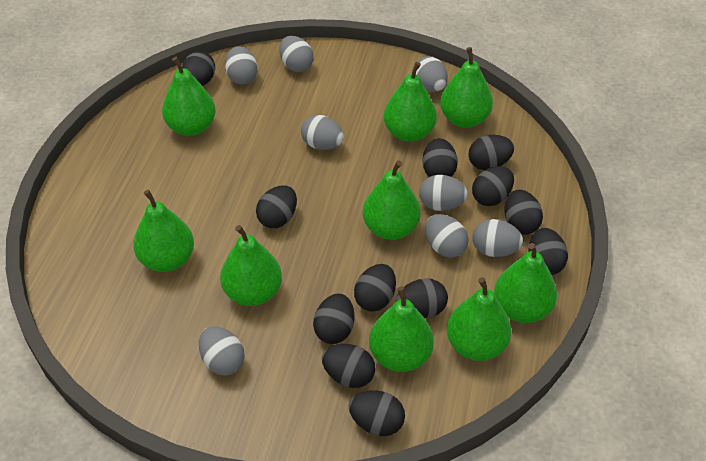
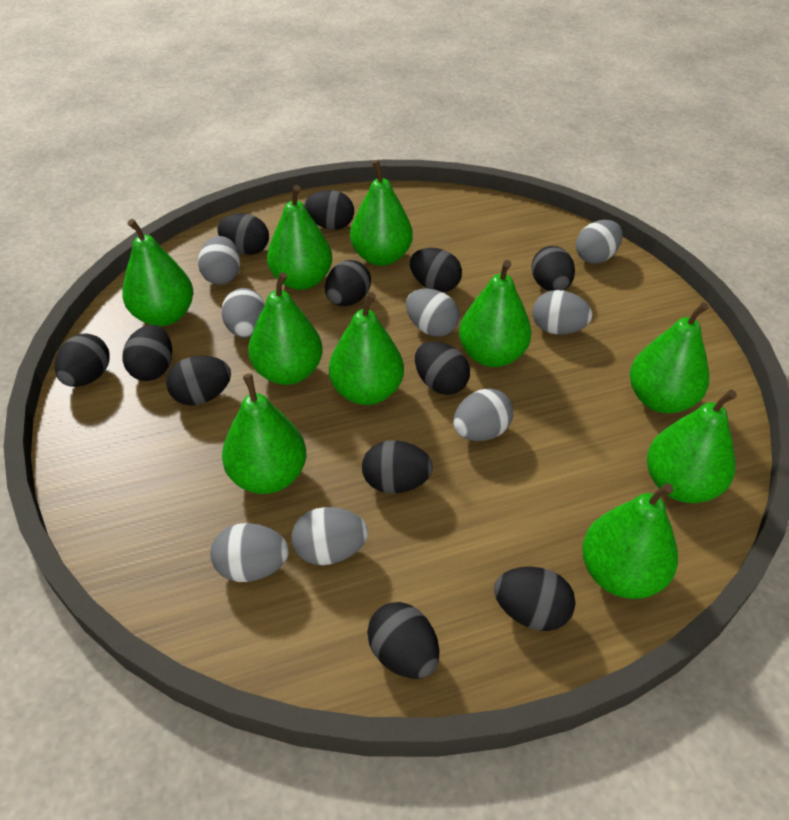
green pear: [133,190,194,272] [162,57,216,136] [220,225,282,306] [363,161,421,240] [369,286,434,372] [384,62,437,142] [440,47,493,128] [447,277,511,361] [494,243,557,323] = 9 -> [122,219,193,326] [222,374,306,494] [248,272,323,385] [267,185,332,290] [329,292,404,405] [350,160,413,266] [459,260,532,367] [582,483,678,599] [630,302,709,413] [647,389,737,503] = 10

